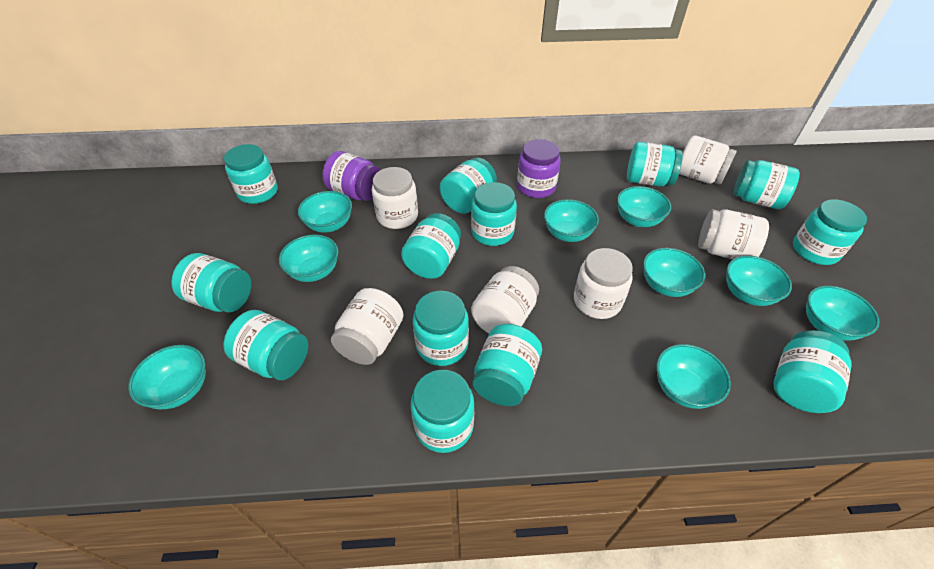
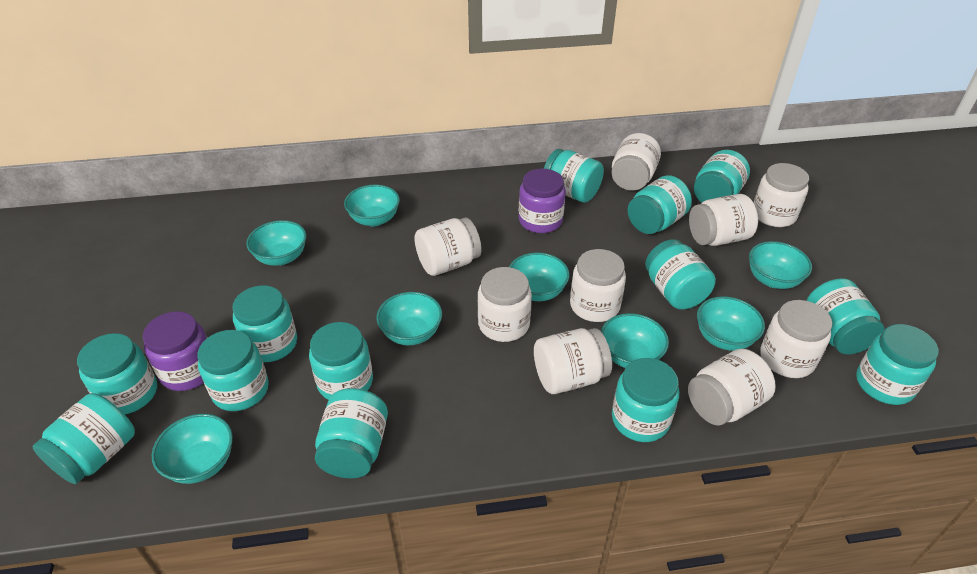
turquoise bowl: [129,345,206,409] [279,235,338,282] [298,191,352,233] [544,199,599,242] [617,186,671,227] [643,248,705,297] [656,344,731,409] [726,256,792,306] [806,286,879,341] = 9 -> [152,414,233,484] [246,220,306,266] [344,184,400,227] [376,292,442,345] [509,252,569,301] [601,313,669,368] [697,296,765,351] [749,241,812,289] = 8
white jar: [331,288,403,365] [372,167,418,229] [471,266,539,333] [574,248,633,319] [679,136,737,185] [698,209,769,259] = 6 -> [414,217,481,276] [478,267,532,342] [534,328,612,394] [570,249,626,322] [611,133,661,190] [688,349,776,426] [689,194,758,246] [754,163,809,227] [760,300,832,378] = 9

